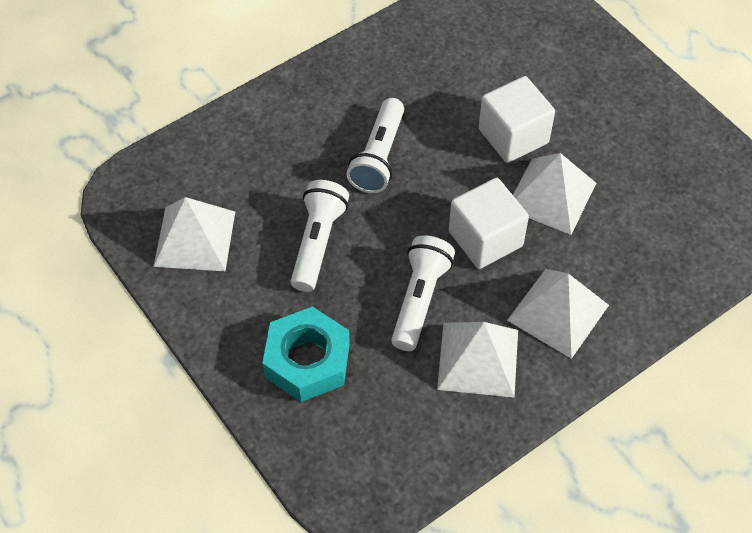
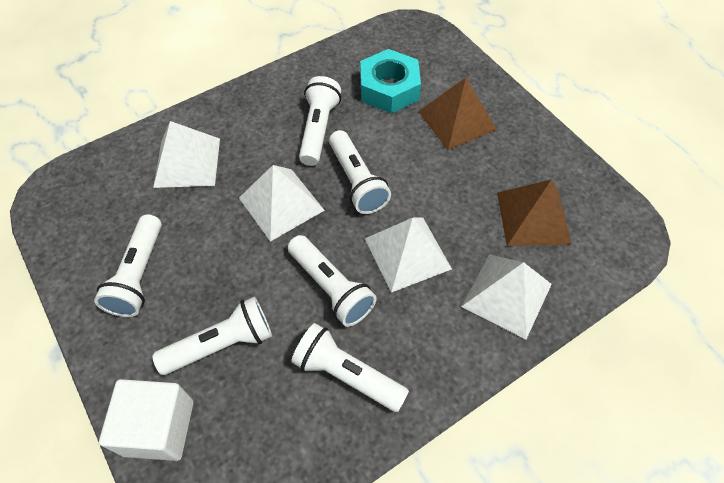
brown pyramid: none = 0 -> [418,78,497,150] [497,179,572,246] = 2
white cube: [449,178,529,269] [479,76,555,163] = 2 -> [99,379,194,461] = 1
white flashlight: [291,180,349,292] [346,98,404,193] [391,235,455,351] = 3 -> [94,214,162,317] [153,297,272,375] [288,235,377,327] [291,323,409,412] [299,76,341,166] [329,130,391,214] = 6

